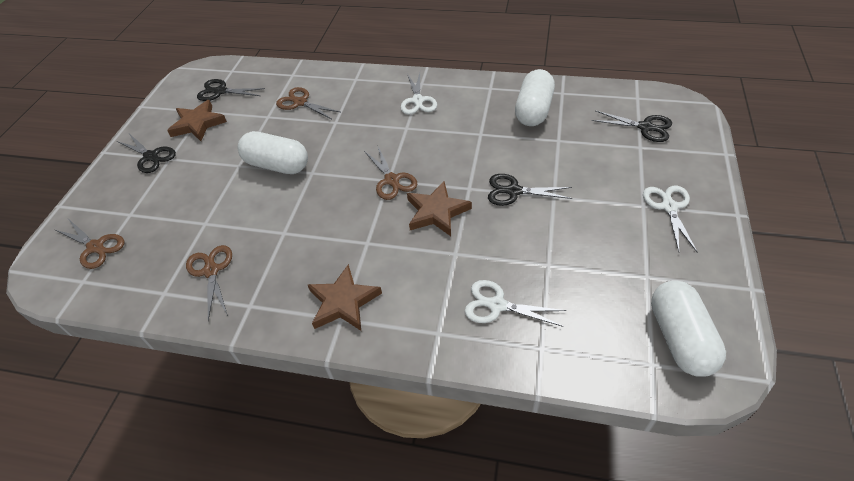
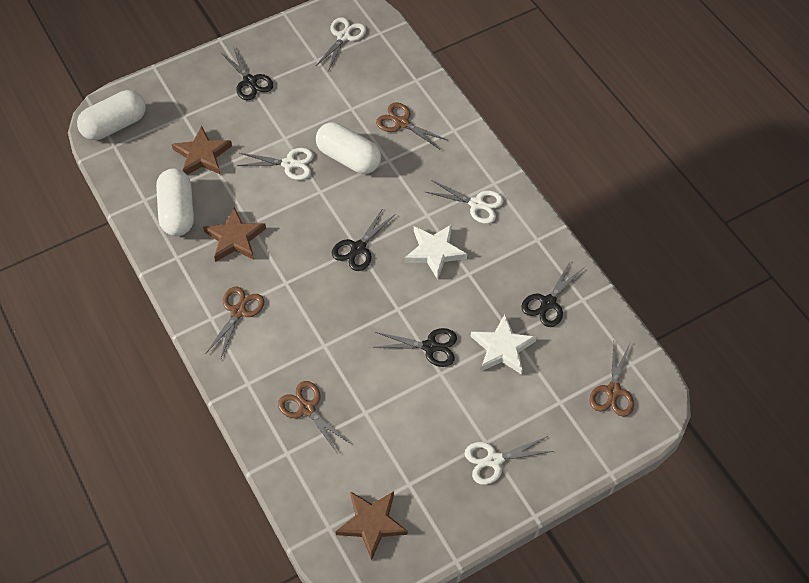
white scissors: [401,73,437,115] [465,280,566,327] [643,185,698,253] = 3 -> [237,148,314,180] [316,17,366,71] [426,180,504,224] [465,436,553,485] = 4
white star: none = 0 -> [405,224,467,280] [471,314,537,375] = 2

